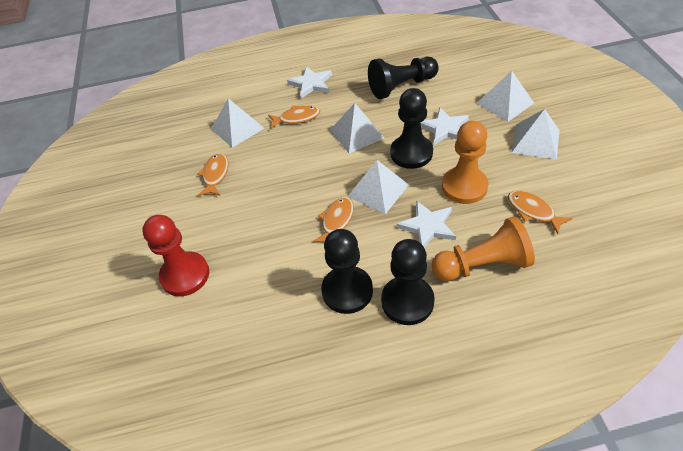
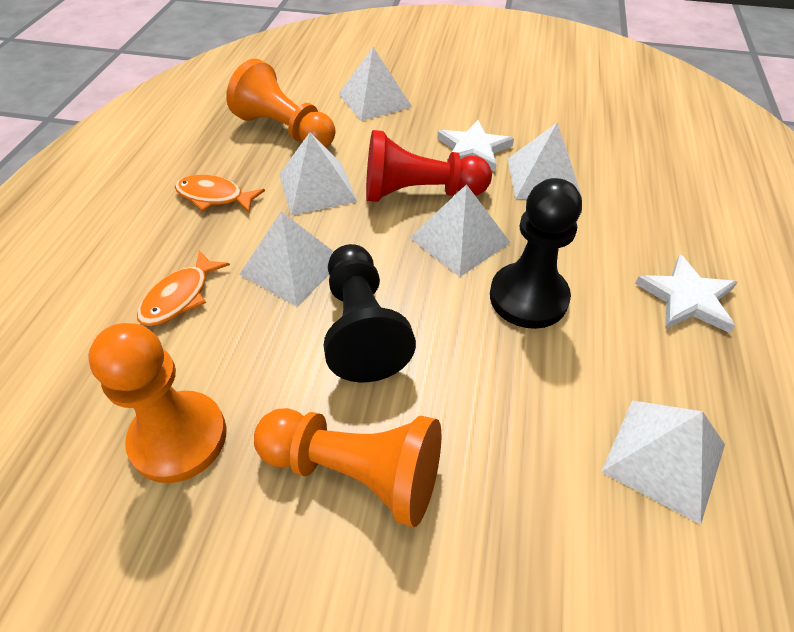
black pawn: [321,229,373,314] [368,56,438,99] [381,239,435,325] [390,88,433,169] = 4 -> [323,244,416,383] [490,178,582,329] = 2
orange fish: [197,153,229,196] [268,106,320,128] [313,197,354,242] [508,190,572,234] = 4 -> [137,250,230,326] [175,175,265,212] = 2
orange pawn: [431,216,535,281] [442,121,489,204] = 2 -> [88,323,226,483] [226,59,336,148] [254,408,441,527] = 3
white pyramid: [211,98,264,148] [330,103,384,153] [347,160,409,214] [477,71,534,122] [511,109,560,160] = 5 -> [239,212,334,306] [279,132,357,215] [338,47,412,121] [410,184,511,277] [508,123,582,199] [601,400,725,525] = 6
white star: [287,66,332,99] [397,200,456,247] [421,107,469,145] = 3 -> [437,120,514,172] [635,254,738,333] = 2

